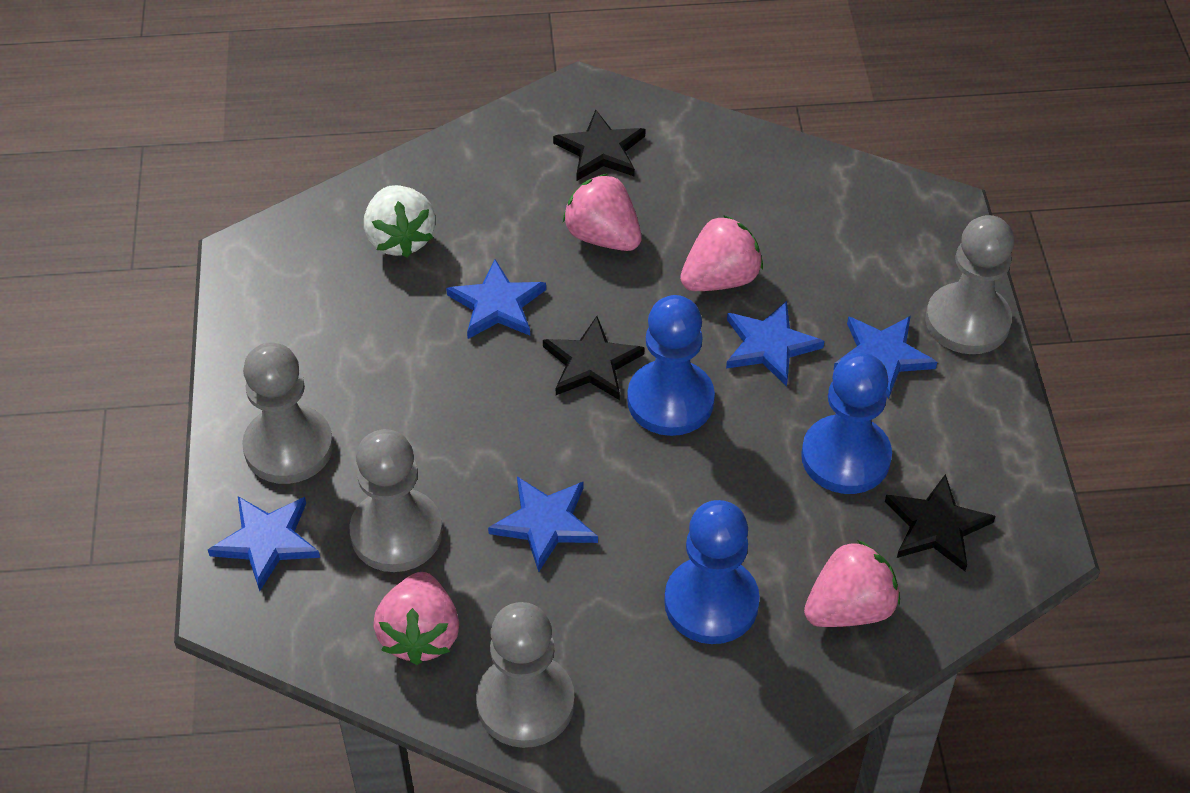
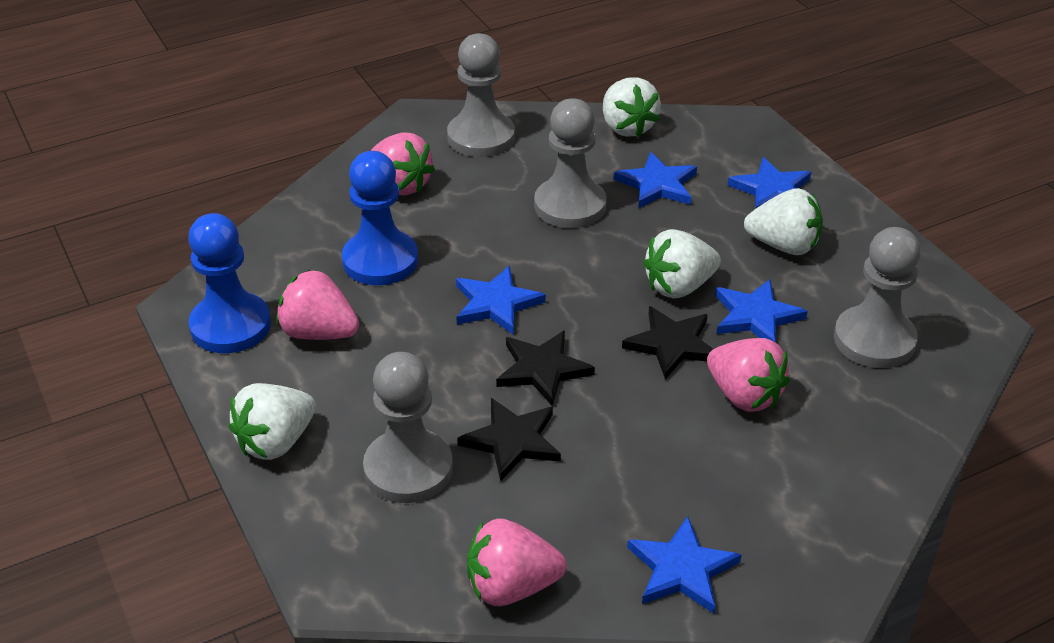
blue pawn: [627,295,715,436] [664,500,760,644] [801,352,892,494] = 3 -> [188,213,271,353] [342,151,418,285] = 2
white strawberry: [364,185,436,258] = 1 -> [229,383,316,460] [603,77,661,137] [643,229,721,299] [744,188,823,255] = 4

